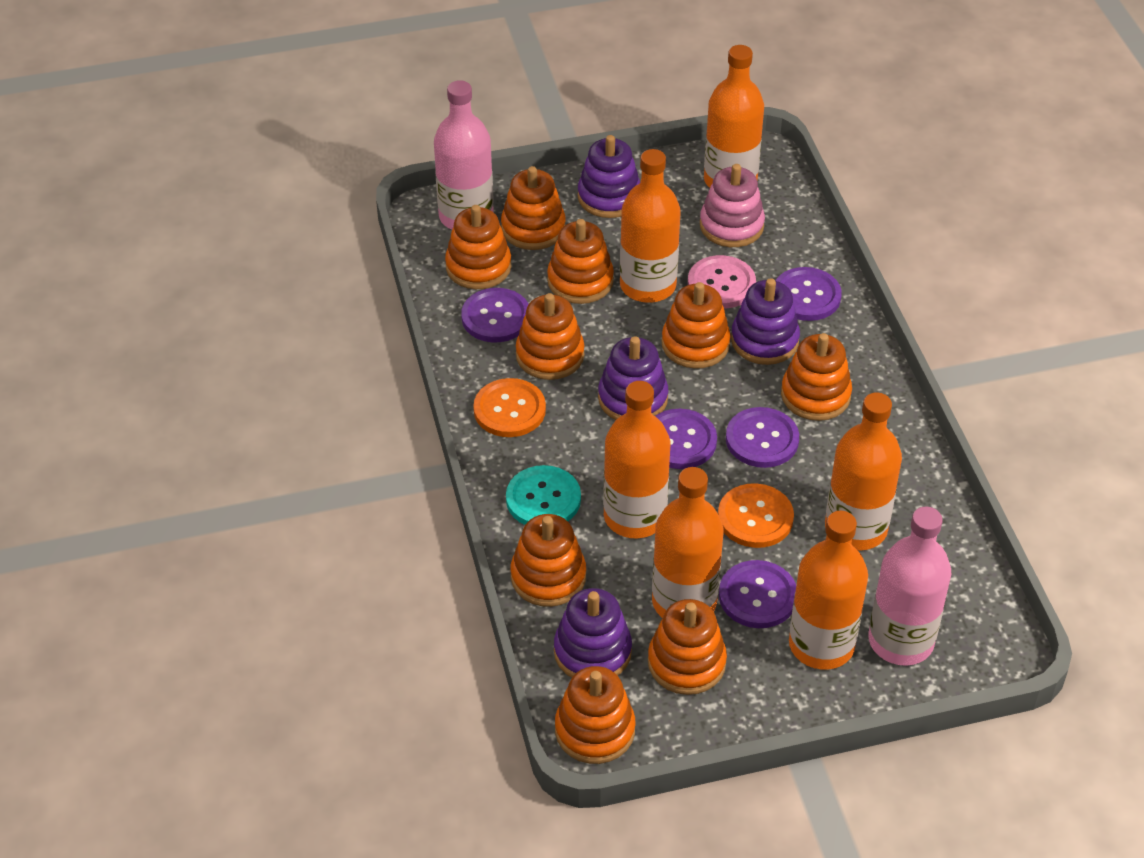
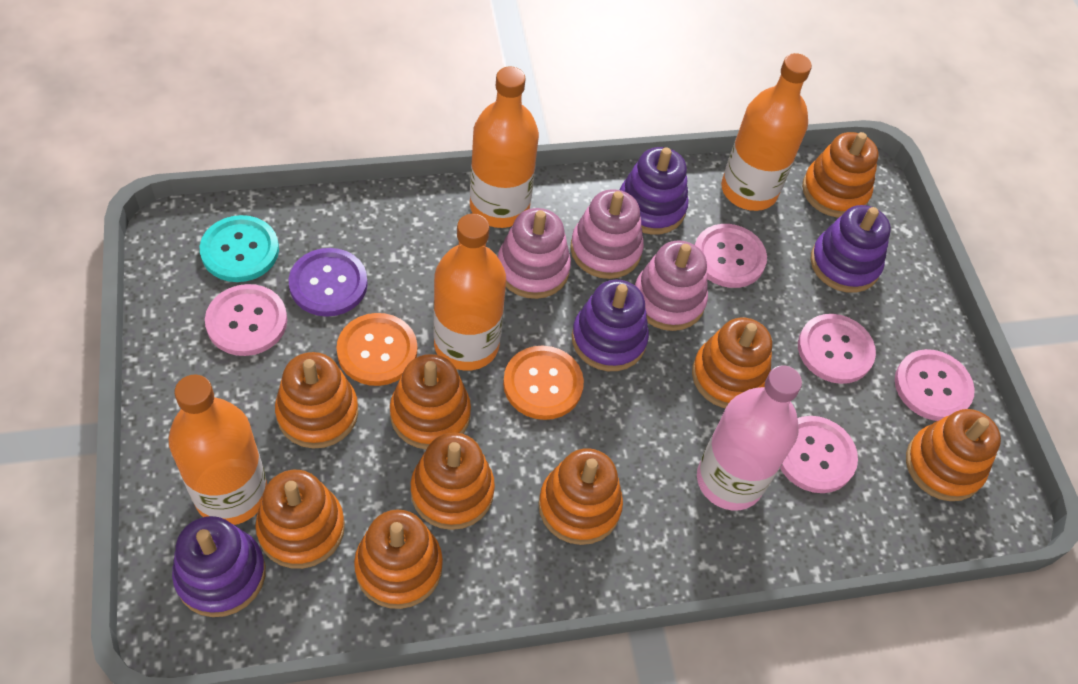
orange bottle: [603,381,671,539] [620,149,681,303] [652,467,723,618] [704,45,764,188] [789,511,868,670] [825,393,902,550] = 6 -> [168,374,267,525] [433,214,506,371] [470,66,539,228] [721,53,812,211] = 4
pink bottle: [434,80,494,230] [869,506,951,666] = 2 -> [697,365,802,511] = 1
pink button: [688,255,756,308] = 1 -> [205,284,287,356] [695,224,767,288] [780,416,858,493] [798,314,876,384] [895,349,975,421] = 5
pink stacking toy: [700,164,765,247] = 1 -> [498,208,571,299] [570,189,644,279] [635,240,708,331] = 3
purple button: [461,288,529,342] [655,409,717,469] [719,560,796,628] [726,407,799,468] [775,267,842,321] = 5 -> [289,248,368,317] = 1

